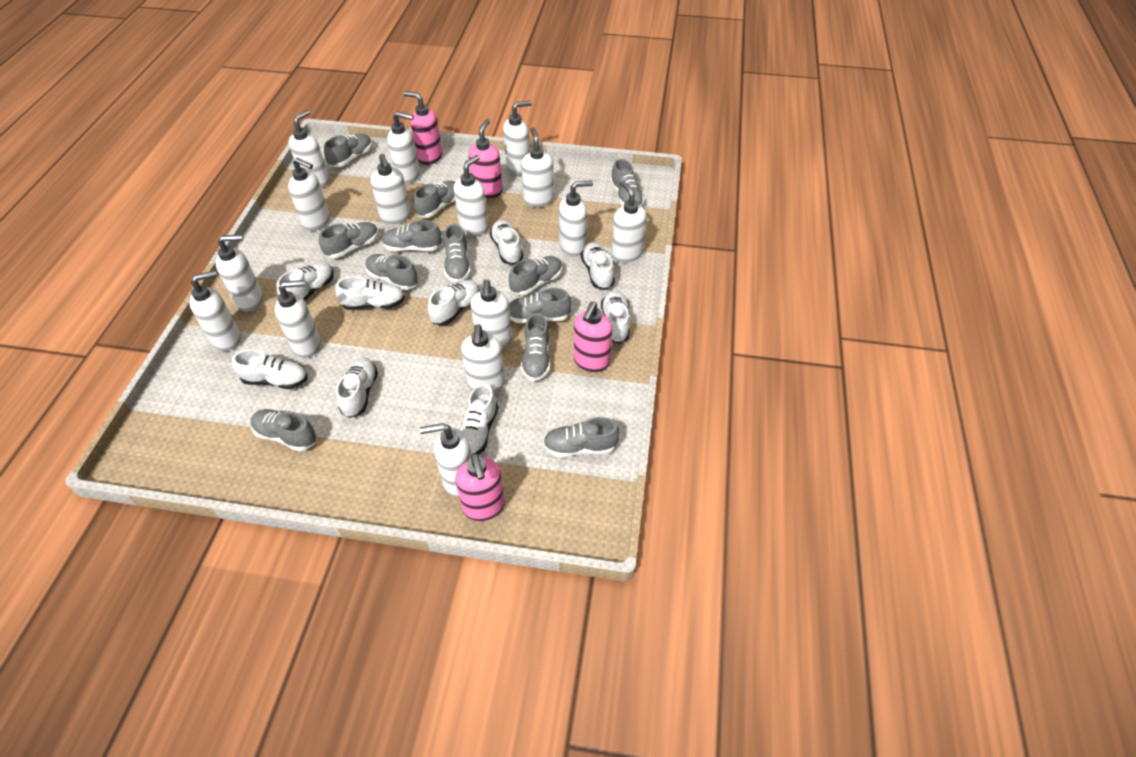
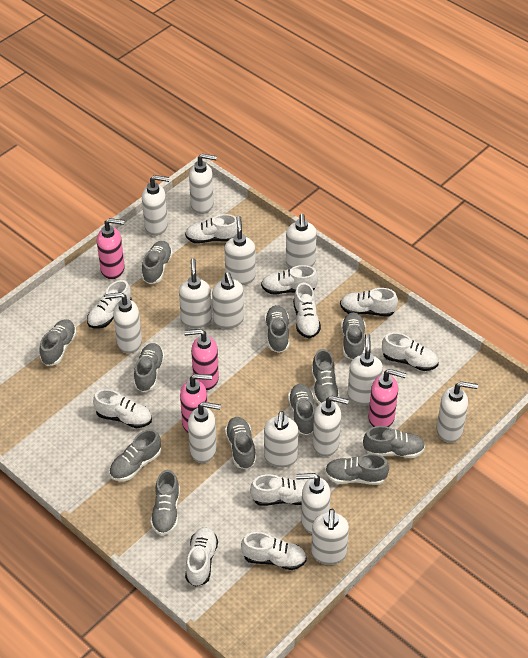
white shoe: [232,350,307,389] [277,262,334,301] [335,276,405,310] [336,357,378,418] [428,280,480,325] [459,384,498,455] [490,220,523,264] [581,242,615,289] [601,290,630,344] = 9 -> [87,280,132,329] [93,389,152,428] [185,214,237,244] [185,527,218,586] [241,532,307,570] [250,474,306,506] [261,265,318,294] [293,283,321,339] [340,288,398,317] [382,332,438,371] = 10
white soap dispenser: [189,270,241,351] [216,234,263,312] [275,280,321,358] [288,158,330,231] [289,110,329,188] [371,154,411,224] [387,111,420,184] [420,423,472,497] [454,155,489,235] [461,324,505,393] [471,279,512,348] [503,101,532,175] [521,127,554,207] [559,180,593,257] [611,181,647,263] = 15 -> [105,292,142,354] [142,175,169,236] [179,258,212,329] [188,402,221,463] [189,154,217,214] [212,272,244,329] [224,216,256,285] [264,411,299,468] [286,214,317,268] [296,473,331,534] [311,509,349,565] [313,396,349,457] [347,334,383,405] [436,381,478,443] = 14

